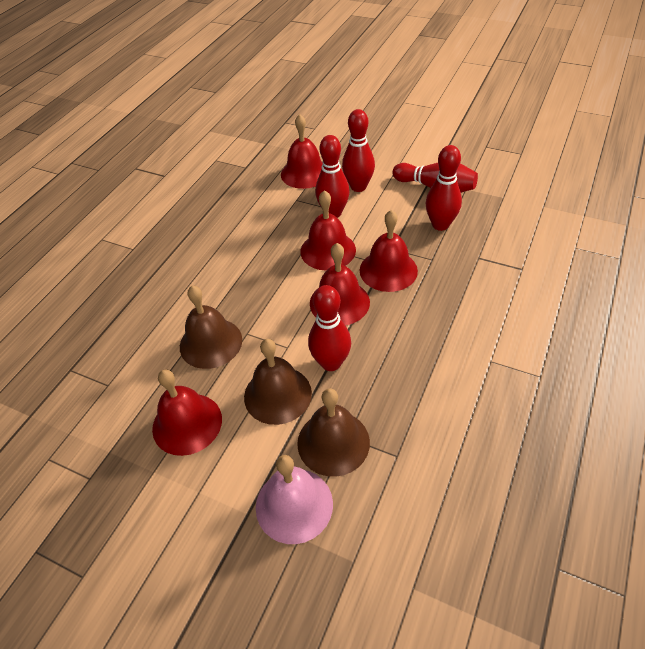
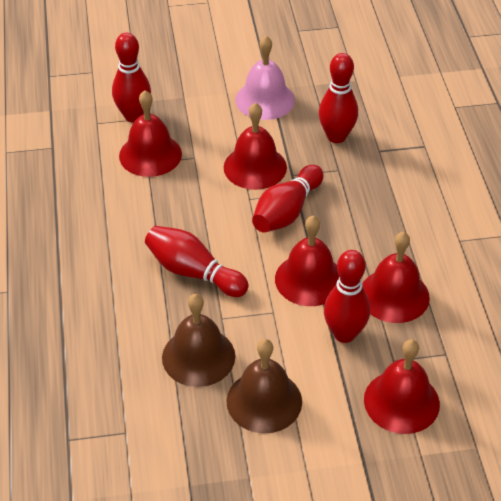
brown bell: [180,286,242,369] [244,339,312,425] [297,388,370,477] = 3 -> [162,294,235,387] [227,339,302,433] = 2

